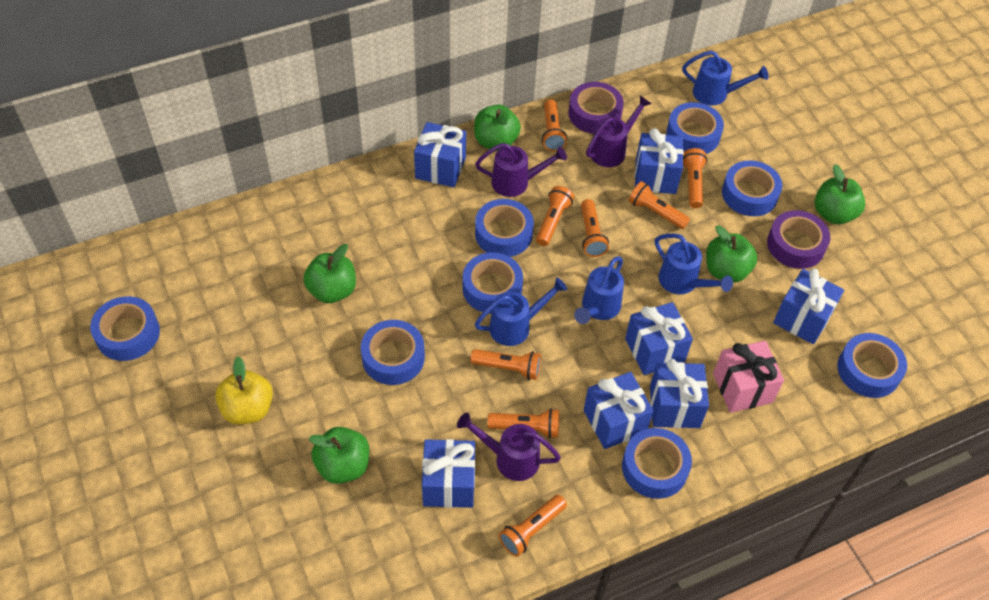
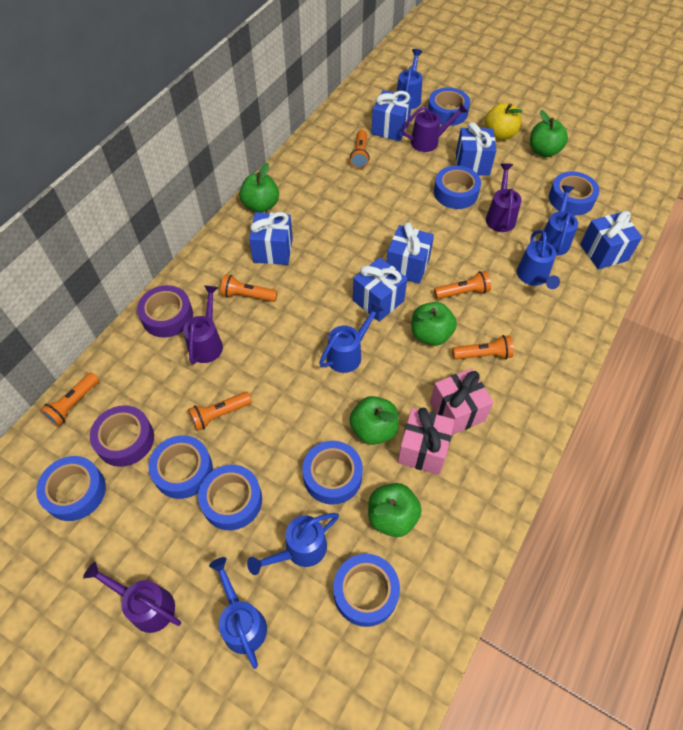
blue gift: [414,122,466,187] [422,439,475,508] [584,372,654,449] [625,302,693,375] [635,128,684,194] [650,359,709,428] [773,269,844,344] = 7 -> [249,212,293,265] [353,258,407,321] [371,90,412,141] [387,222,434,284] [456,122,496,176] [580,211,642,269] = 6
blue watering can: [475,277,567,346] [574,256,624,324] [655,233,733,294] [682,50,769,105] = 4 -> [209,557,267,669] [247,513,339,575] [319,302,384,373] [396,49,423,109] [517,230,560,289] [539,186,578,256] = 6
orange flashlight: [471,349,541,380] [487,409,559,439] [499,495,567,557] [536,186,574,246] [542,99,567,151] [581,199,609,257] [628,181,690,229] [683,148,707,208] = 8 -> [40,372,99,427] [188,392,252,431] [220,275,278,302] [350,130,370,169] [434,271,491,299] [452,335,514,360] = 6
pink gift: [713,341,784,413] = 1 -> [398,407,455,475] [430,368,493,435] = 2
purple watering can: [457,413,561,481] [475,143,567,197] [586,95,651,167] = 3 -> [83,562,181,633] [183,285,223,364] [401,103,468,152] [486,163,522,232] = 4

